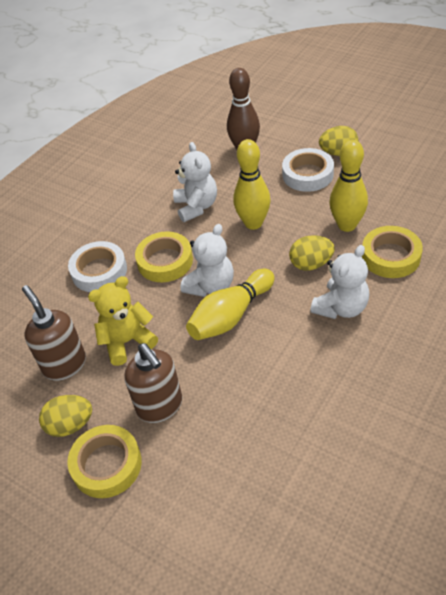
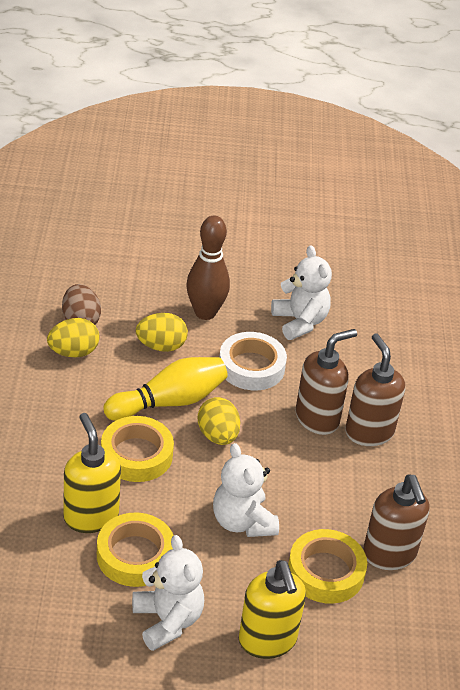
brown egg: none = 0 -> [62,284,101,325] = 1
brown soap dispenser: [22,285,86,381] [124,343,182,423] = 2 -> [296,329,357,435] [345,333,405,446] [363,475,430,570] = 3
white tape: [68,241,127,292] [282,148,334,192] = 2 -> [219,332,287,390] = 1
yellow bowling pin: [186,269,275,340] [233,139,270,230] [329,140,368,232] = 3 -> [103,357,228,421] = 1
yellow soap dispenser: none = 0 -> [64,413,121,533] [239,560,306,659] = 2
yellow teddy bear: [88,276,158,366] = 1 -> none = 0

